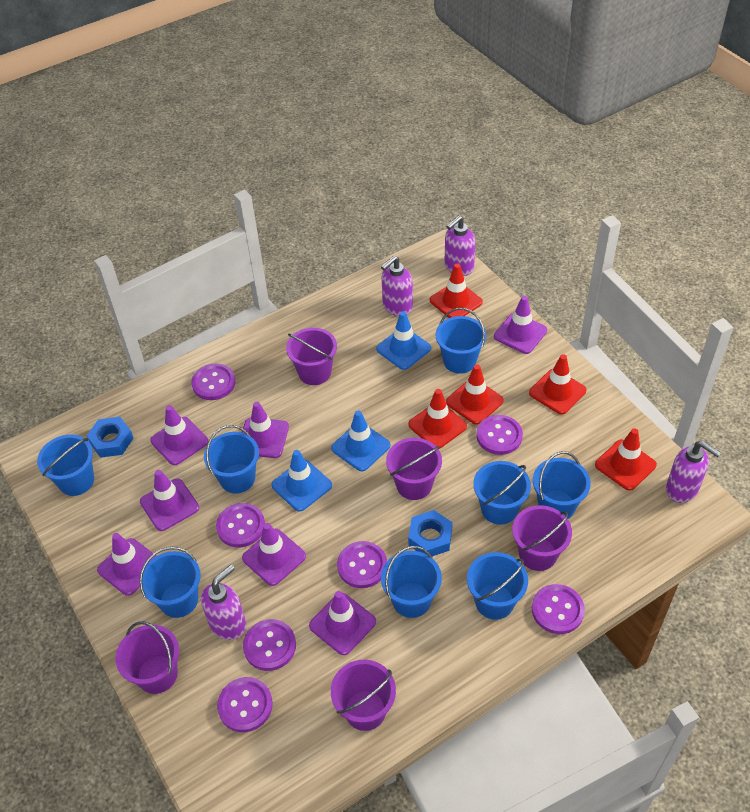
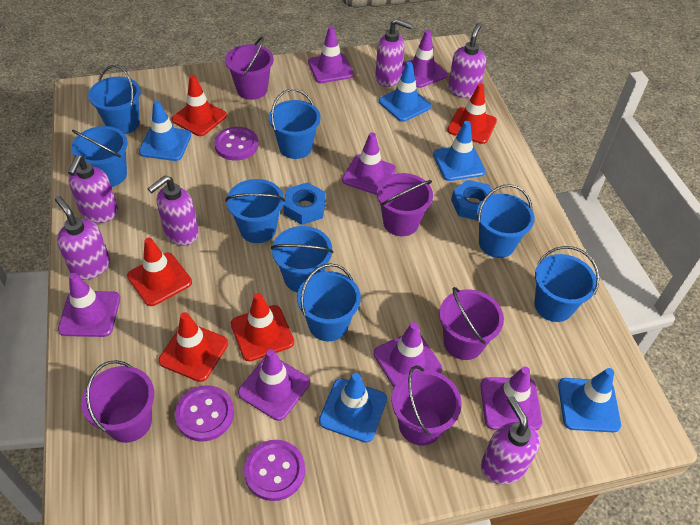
blue traffic cone: [272,450,332,512] [331,411,390,471] [376,311,431,370] = 3 -> [139,100,191,161] [319,373,387,443] [379,62,431,122] [433,121,485,181] [558,368,621,432] = 5
purple button: [191,364,235,400] [216,503,265,547] [217,677,273,732] [243,619,296,671] [337,541,387,588] [476,415,523,455] [532,584,585,634] = 7 -> [175,385,234,442] [214,127,259,161] [244,440,305,501] = 3
purple soap dispenser: [201,565,246,640] [381,256,413,316] [444,215,476,276] [666,441,721,503] = 4 -> [55,196,110,280] [68,155,118,223] [148,175,199,246] [375,18,413,87] [448,23,486,98] [481,396,540,484] = 6

